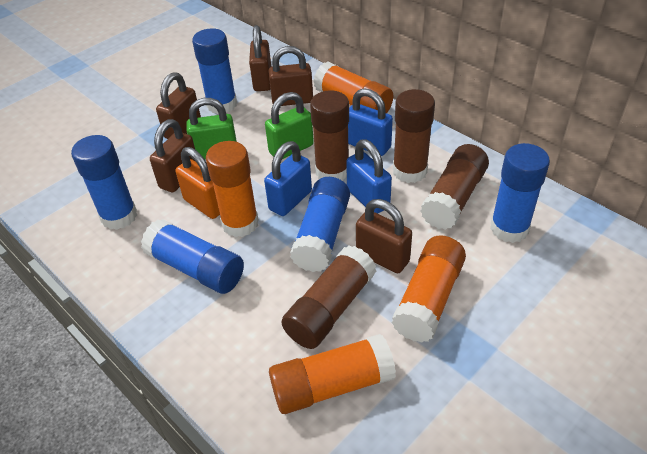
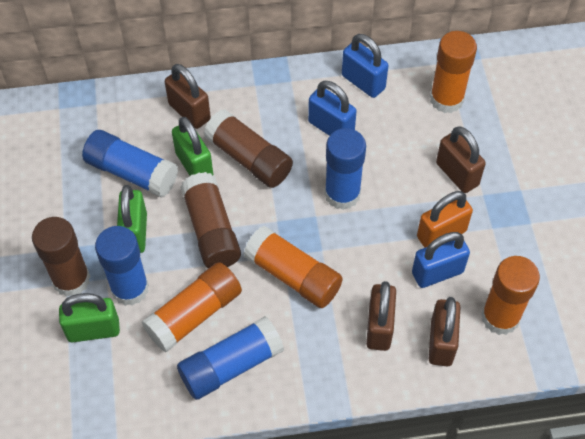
blue glue stick: [71,135,137,230] [141,219,244,294] [192,28,237,114] [290,177,350,272] [490,143,550,243] = 5 -> [82,130,178,198] [95,226,149,306] [177,316,284,400] [324,128,366,210] = 4
brown glue stick: [281,245,376,349] [310,90,349,181] [393,89,435,183] [420,144,489,230] = 4 -> [32,217,90,297] [180,172,241,268] [203,109,293,188] = 3
brown padlock: [150,119,196,192] [156,72,201,139] [249,25,271,91] [268,46,313,106] [356,199,412,274] = 5 -> [165,64,211,129] [366,281,396,351] [429,297,460,366] [436,126,486,193] = 4
green padlock: [186,98,237,160] [265,92,314,159] = 2 -> [59,293,120,342] [117,185,147,253] [172,117,213,176] = 3

